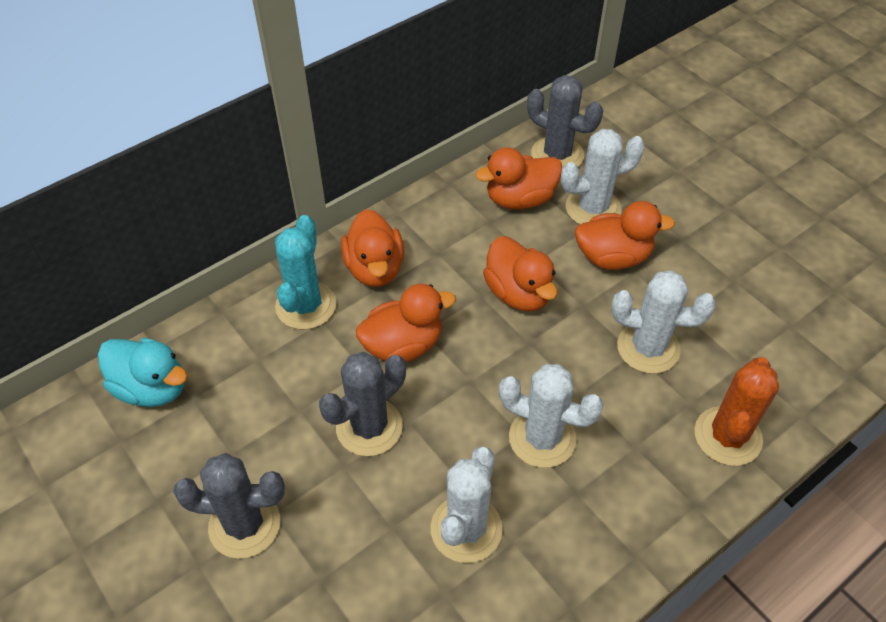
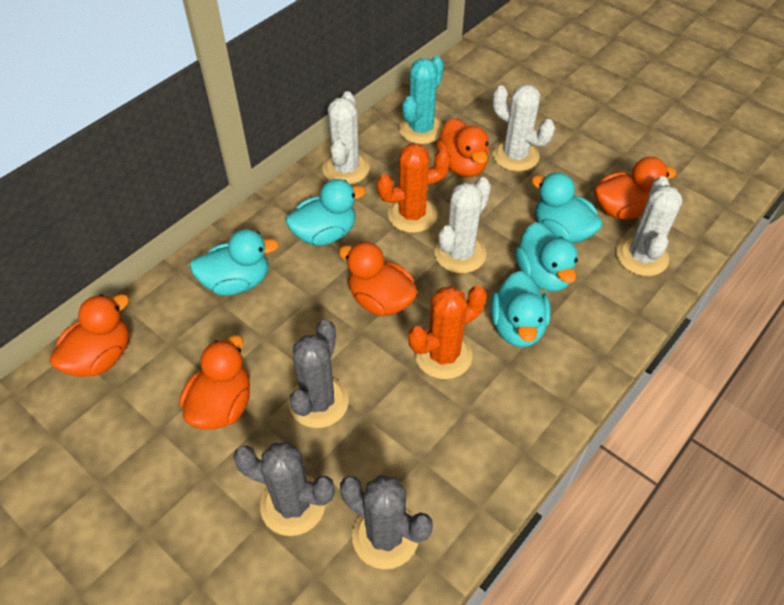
orange cactus: [694,357,779,466] = 1 -> [377,143,451,233] [409,285,487,379] = 2
turquoise duck: [98,338,187,407] = 1 -> [190,229,279,296] [286,179,366,246] [491,271,551,347] [515,222,578,292] [532,172,603,243] = 5

